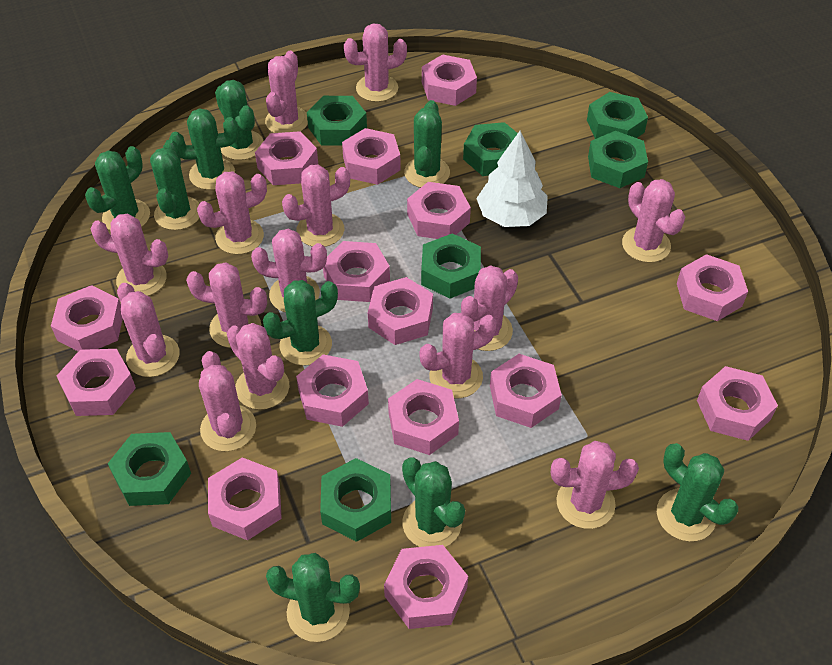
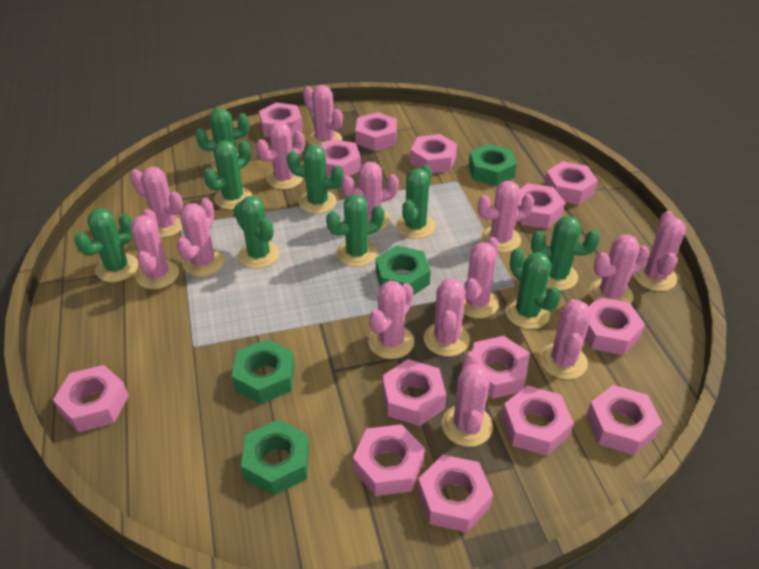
green nut: [108,432,191,506] [307,96,367,146] [320,458,391,542] [421,233,481,299] [463,122,518,176] [587,92,648,139] [588,131,648,188] = 7 -> [232,339,295,404] [241,420,309,495] [376,245,431,295] [469,144,517,186] = 4
pink nut: [51,285,123,351] [57,349,136,416] [208,457,282,541] [255,131,318,185] [296,354,369,427] [323,241,390,302] [342,128,401,185] [368,277,433,345] [384,545,468,629] [388,379,459,455] [407,182,471,239] [422,54,477,106] [490,354,562,428] [677,254,748,321] [697,366,778,441] = 15 -> [53,365,129,432] [259,102,303,137] [320,139,361,179] [353,424,425,496] [355,112,397,151] [383,359,446,426] [410,134,457,173] [417,455,493,532] [472,336,530,399] [502,385,574,456] [518,183,565,229] [544,161,598,205] [585,297,645,355] [586,385,662,455] = 14
white tree: [476,131,548,227] = 1 -> none = 0

